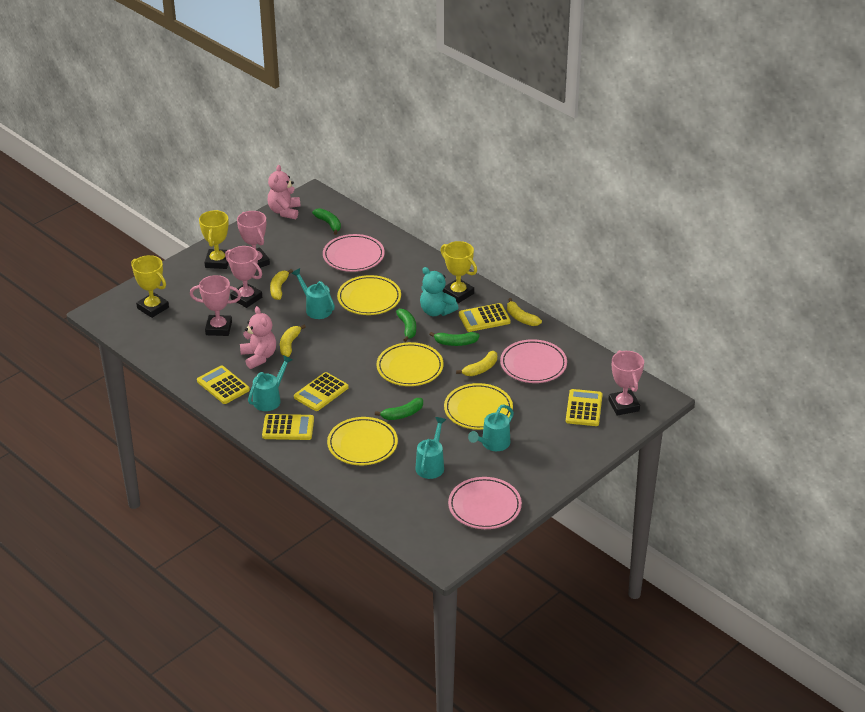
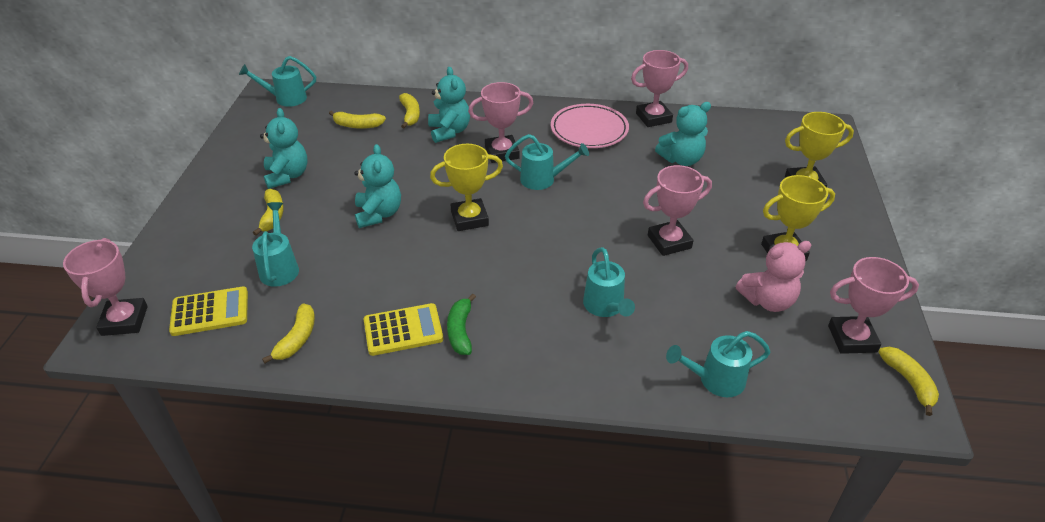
green banana: [312,208,341,235] [375,398,423,420] [396,309,416,342] [429,332,479,346] = 4 -> [447,294,476,355] = 1
pink plate: [323,234,385,272] [448,477,522,529] [500,339,567,383] = 3 -> [551,104,629,148] = 1
pink teddy bear: [240,306,276,369] [268,165,300,219] = 2 -> [736,241,811,312] = 1
pink trophy: [190,275,241,336] [225,246,262,308] [237,211,270,268] [608,350,644,415] = 4 -> [63,238,148,336] [468,82,533,163] [631,50,688,127] [643,165,712,256] [828,257,919,354] = 5
turquoise teddy bear: [420,267,459,316] = 1 -> [260,108,308,189] [354,144,401,228] [428,67,470,143] [655,102,711,166] = 4
turquoise watering can: [248,355,293,411] [291,268,335,319] [416,417,446,479] [468,404,514,451] = 4 -> [239,56,316,107] [252,202,299,287] [505,134,589,190] [583,247,635,317] [666,331,770,397] = 5
yellow banana: [270,269,293,300] [280,325,306,357] [456,351,497,376] [507,298,542,326] = 4 -> [253,189,284,236] [262,303,315,364] [329,111,386,129] [399,93,420,128] [878,347,939,416] = 5
yellow calculator: [197,365,250,404] [262,414,314,440] [294,372,349,411] [459,303,511,332] [566,389,603,426] = 5 -> [169,287,248,336] [364,303,443,356] = 2
yellow plate: [327,417,398,465] [337,275,401,315] [377,342,443,386] [444,383,513,430] = 4 -> none = 0

